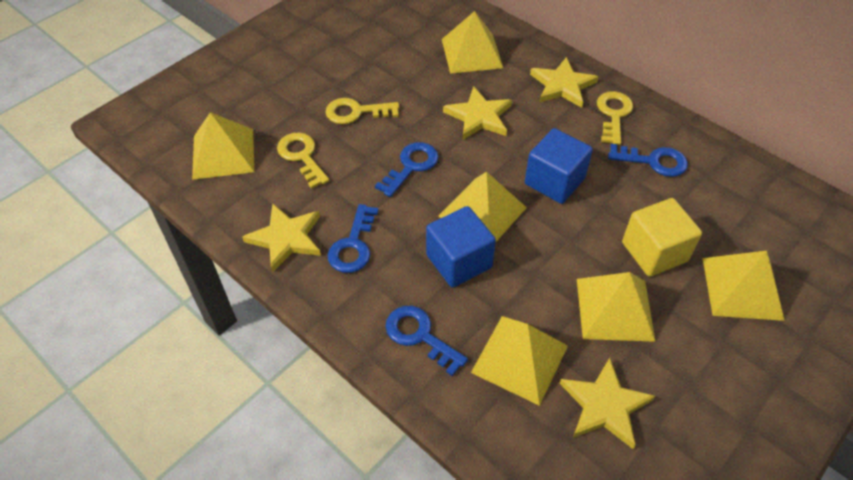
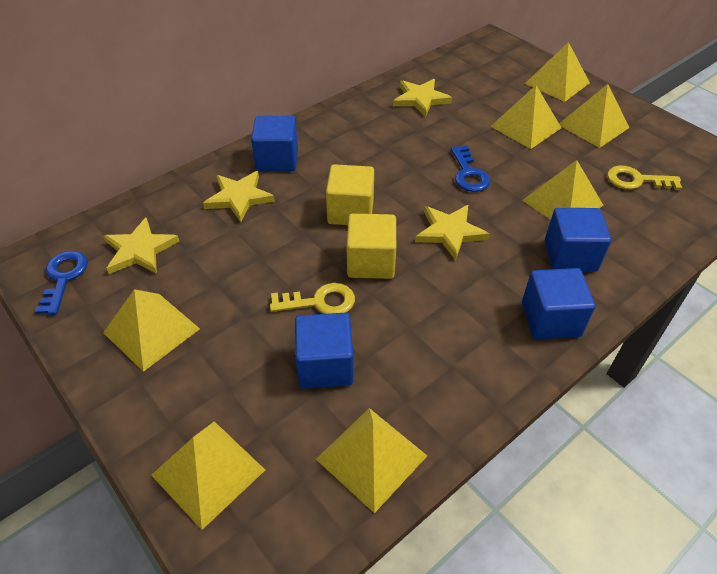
blue cube: [426,206,496,288] [525,128,593,204] = 2 -> [251,116,298,171] [295,313,354,389] [522,268,595,339] [545,208,611,272] = 4
blue key: [327,204,378,273] [375,142,438,197] [385,306,468,376] [608,144,688,177] = 4 -> [35,251,88,315] [451,146,490,192] = 2
yellow cube: [622,198,702,277] = 1 -> [326,164,374,225] [347,214,396,279] = 2
yellow key: [277,132,330,189] [325,98,399,124] [597,91,633,145] = 3 -> [270,283,355,314] [607,165,682,190] = 2
yellow pyramid: [192,112,254,180] [438,172,527,243] [442,11,503,74] [471,316,568,406] [577,272,656,342] [703,251,785,321] = 6 -> [103,289,200,372] [151,421,265,530] [316,408,427,513] [490,85,561,149] [522,160,604,220] [525,42,590,102] [559,84,629,148] = 7

